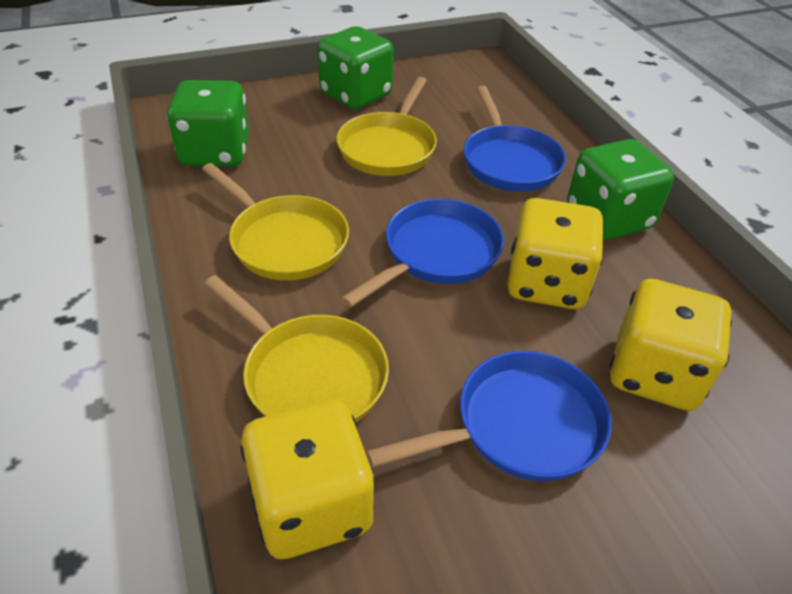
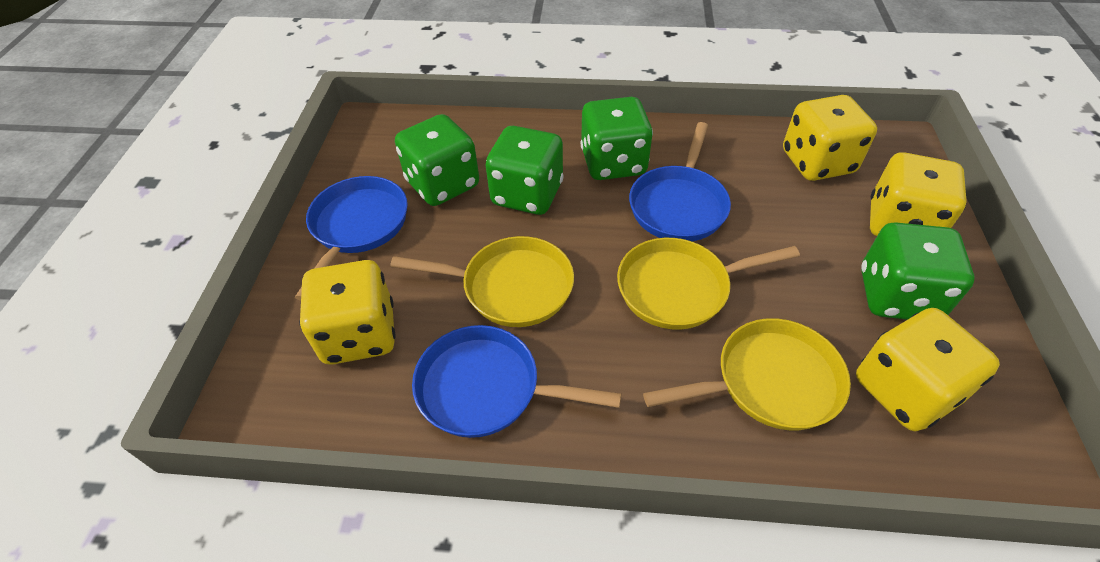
green dice: [167,80,249,166] [317,26,394,109] [567,139,674,240] = 3 -> [395,114,479,206] [486,126,564,215] [581,97,653,180] [861,222,974,320] = 4
yellow dice: [240,400,374,559] [507,198,604,309] [609,279,732,411] = 3 -> [299,260,396,365] [783,95,877,181] [856,308,1000,432] [870,152,967,236] = 4

